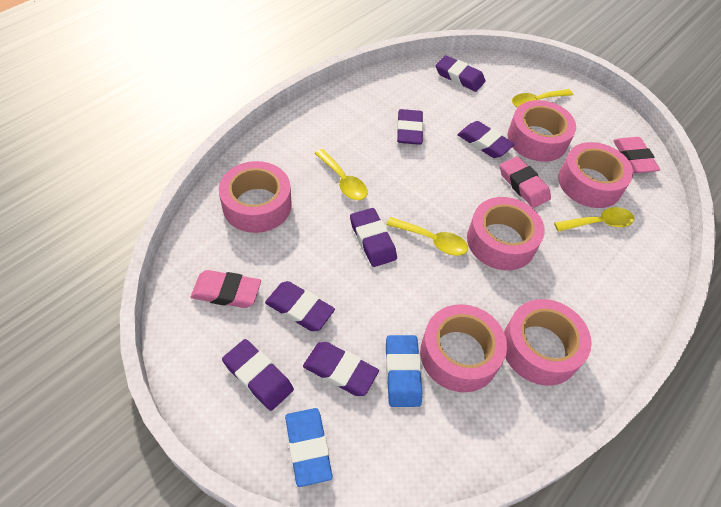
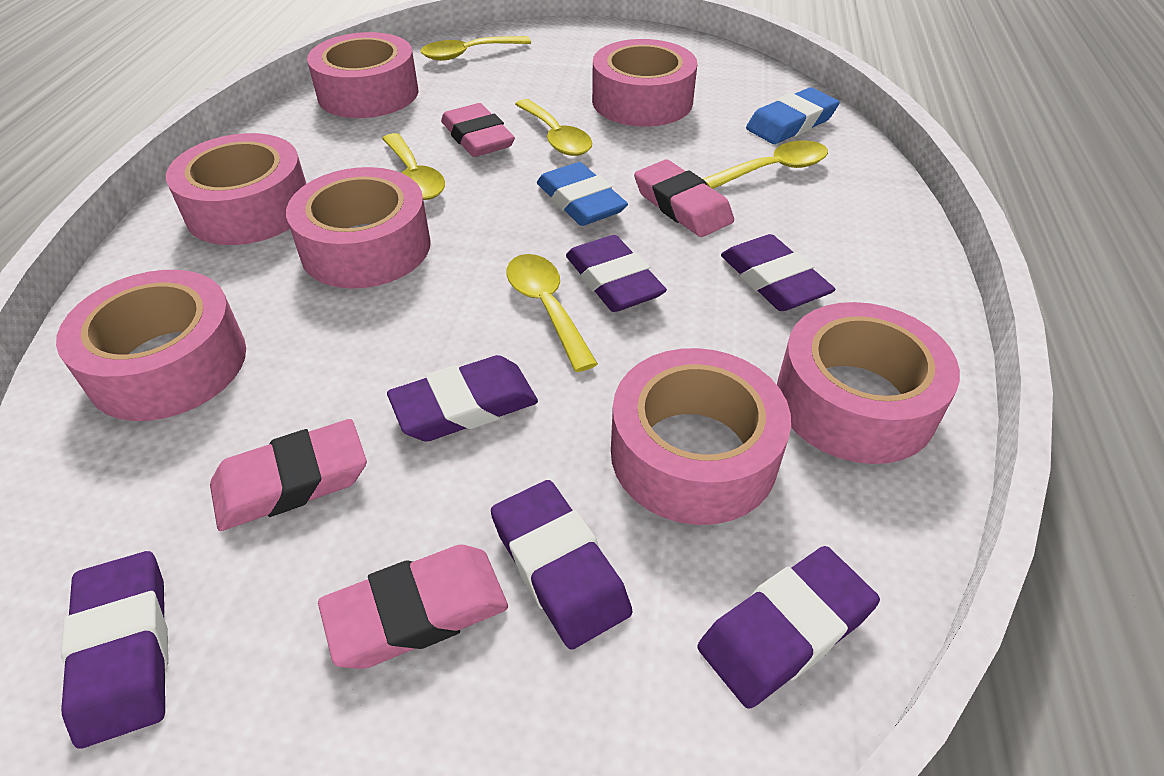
pink eraser: [191,270,261,308] [500,156,551,208] [613,137,660,173] = 3 -> [210,419,367,531] [318,545,508,669] [441,103,515,157] [634,160,734,237] = 4
pink tape: [219,161,292,233] [420,304,507,392] [467,197,545,270] [504,299,592,386] [507,100,576,162] [558,142,633,208] = 6 -> [56,270,246,421] [166,133,306,245] [286,167,431,289] [307,32,419,118] [592,39,697,127] [611,348,791,525] [777,302,960,464] = 7
purple eraser: [222,339,294,411] [265,281,335,331] [303,342,379,396] [350,208,397,267] [397,109,424,145] [436,55,485,92] [457,121,515,158] = 7 -> [61,551,168,749] [387,355,538,442] [491,480,632,649] [566,235,667,312] [698,546,880,709] [721,234,835,311] = 6
yellow spoon: [314,149,368,200] [386,217,468,256] [512,89,573,108] [554,207,634,232] = 4 -> [382,133,445,200] [420,36,531,61] [506,254,598,372] [515,99,592,156] [703,140,828,189] = 5

